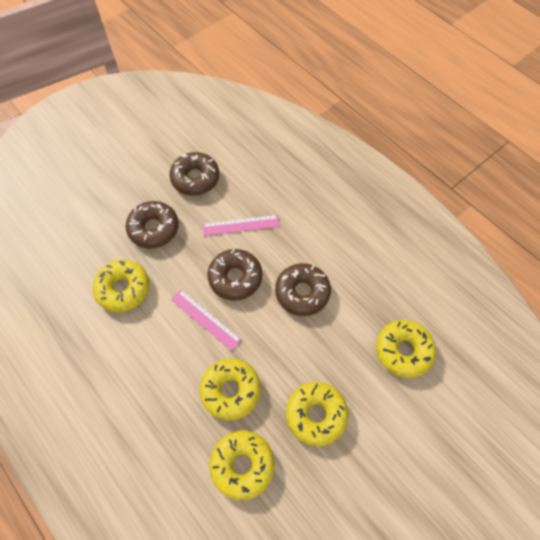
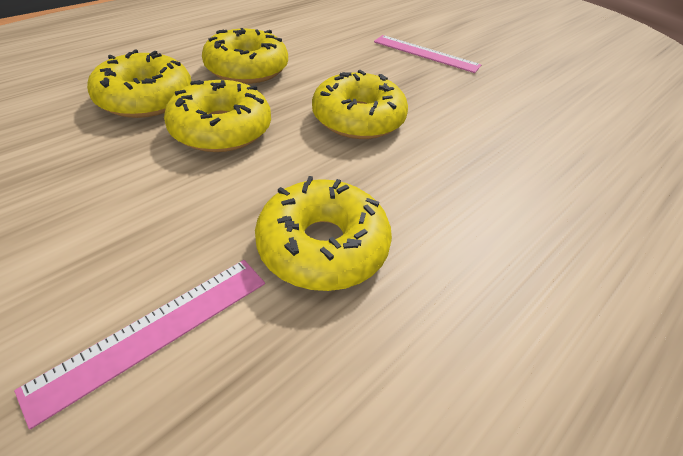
brown donut: [126,201,179,248] [169,152,219,195] [207,249,262,301] [275,263,331,316] = 4 -> none = 0

